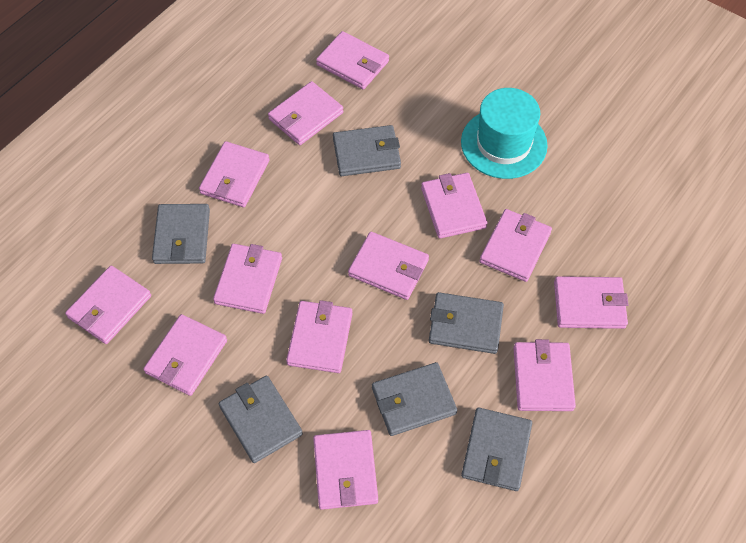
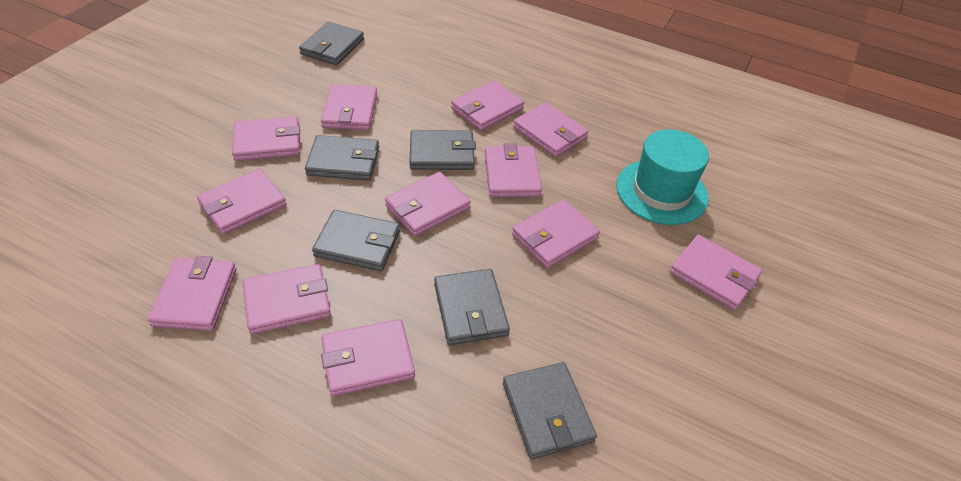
pink wallet: [65,265,151,344] [143,314,227,396] [199,141,270,207] [213,244,282,314] [268,81,343,145] [286,300,353,373] [313,430,378,510] [316,31,389,89] [348,232,429,300] [421,173,487,239] [480,209,552,282] [513,339,576,411] [554,276,628,329] = 13 -> [147,256,237,331] [197,169,287,235] [232,116,300,161] [243,264,331,334] [321,84,377,130] [321,319,415,396] [385,172,471,236] [451,80,524,131] [485,143,542,197] [512,200,600,268] [513,102,589,157] [670,235,762,310] = 12

